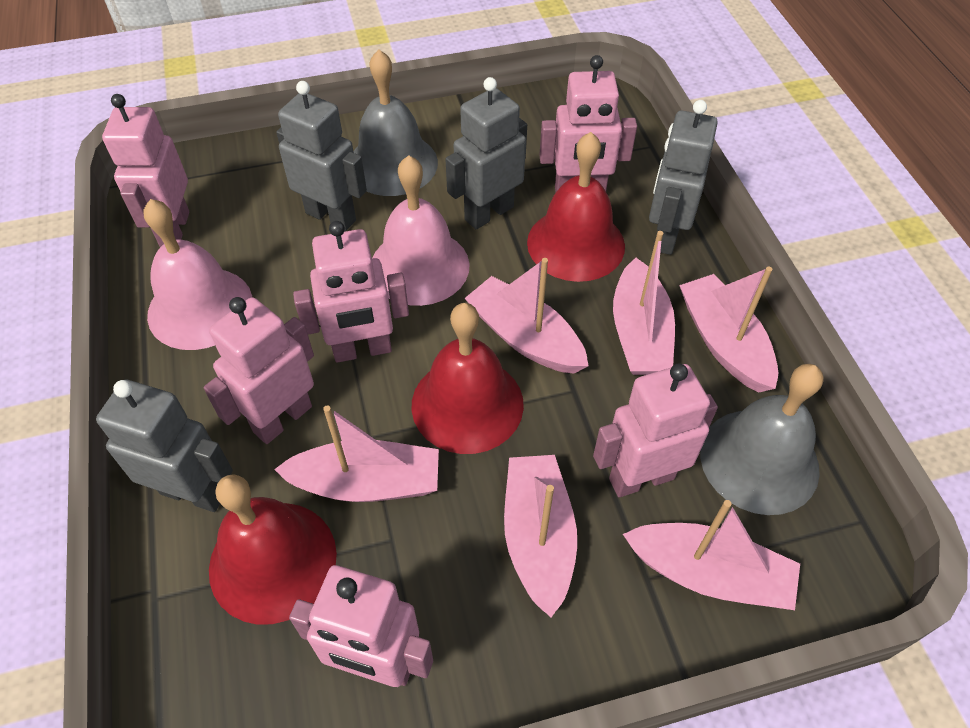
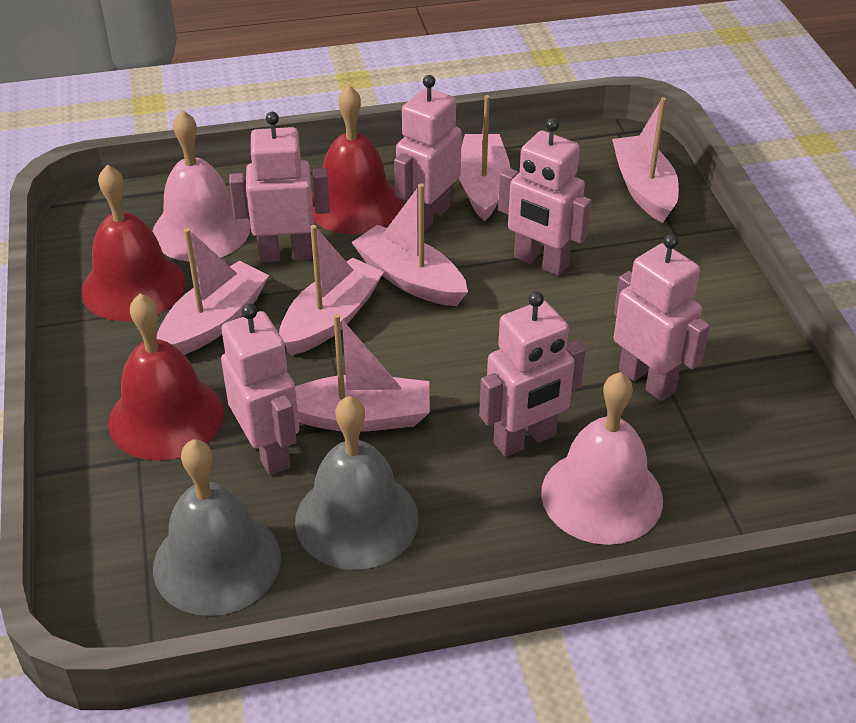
grey robot: [96,380,233,512] [276,81,367,231] [445,77,527,229] [649,100,718,255] = 4 -> none = 0

